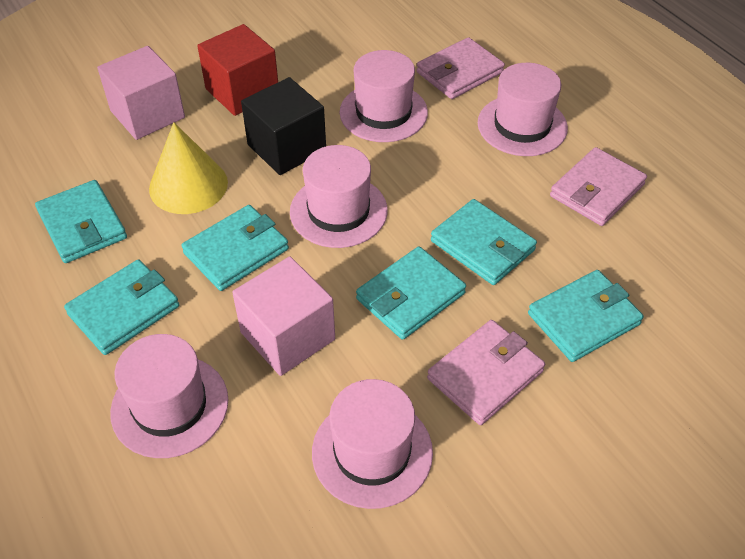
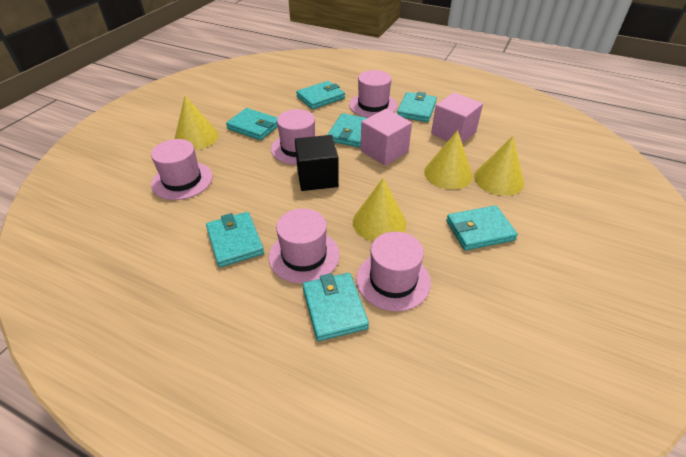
pink wallet: [416,37,505,99] [427,320,545,425] [550,147,647,226] = 3 -> none = 0
red cube: [197,24,278,116] = 1 -> none = 0
turquoise wallet: [35,180,127,263] [64,259,179,355] [181,205,289,291] [356,246,466,340] [431,199,537,285] [528,270,644,362] = 6 -> [206,212,264,267] [226,108,278,140] [296,81,345,109] [303,273,369,341] [327,113,367,147] [397,92,437,122] [446,205,518,251] = 7
yellow cone: [149,122,228,214] = 1 -> [175,96,219,150] [353,178,406,241] [424,130,473,189] [474,136,524,196] = 4

